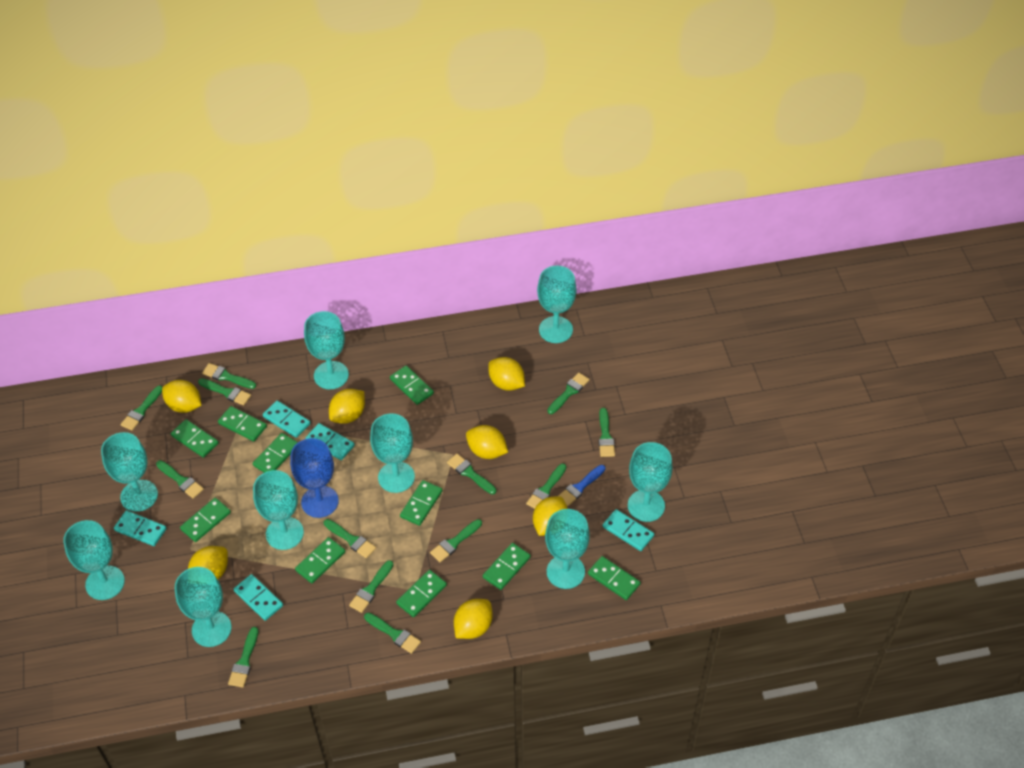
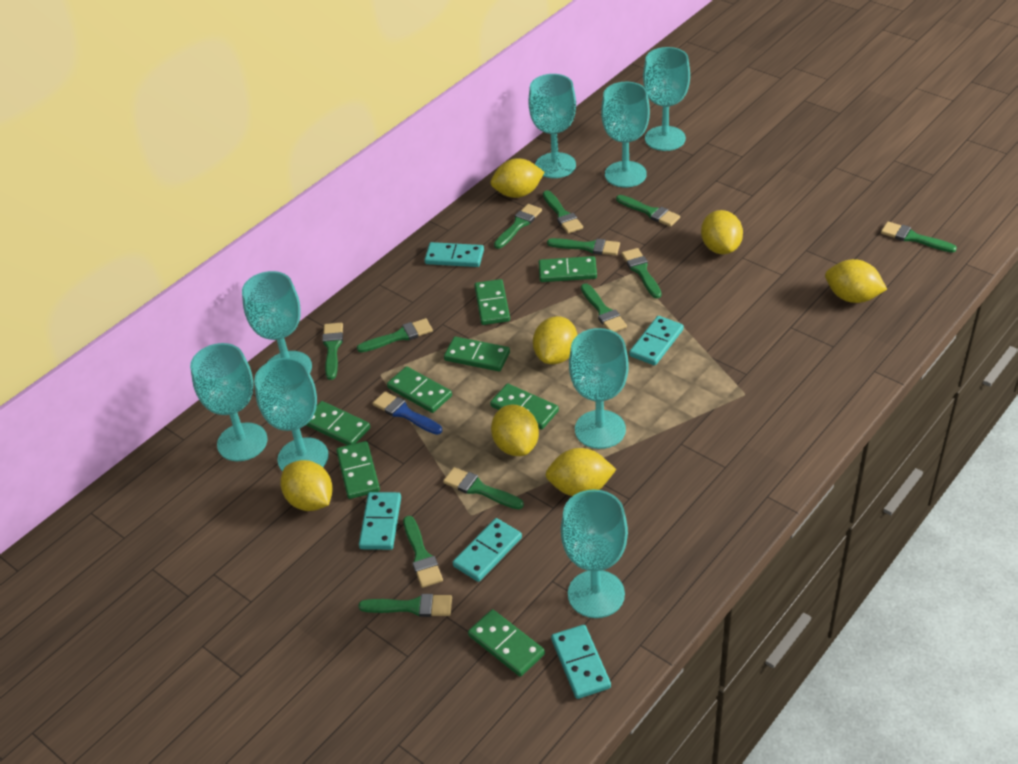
blue goblet: [290,438,339,518] = 1 -> none = 0
green brush: [121,386,162,431] [156,460,204,499] [198,378,251,405] [202,363,256,389] [228,627,259,688] [324,519,376,558] [349,560,393,613] [364,612,421,654] [430,519,482,562] [447,454,496,494] [526,463,566,509] [547,372,590,414] [599,408,615,457] = 13 -> [322,323,343,380] [357,318,433,352] [359,594,452,617] [403,516,443,588] [443,467,524,509] [494,204,542,249] [543,190,583,234] [547,238,620,255] [581,283,627,332] [616,195,680,227] [622,248,662,298] [881,221,957,253] = 12
green domino: [171,419,219,458] [180,498,231,542] [218,406,267,442] [253,433,298,473] [295,537,345,583] [390,365,434,405] [396,570,447,617] [400,480,442,526] [483,543,531,590] [588,556,641,600] = 10 -> [306,401,370,445] [336,441,380,499] [387,366,452,413] [444,337,510,372] [468,609,545,677] [474,279,510,325] [490,384,559,430] [539,256,597,282] = 8
turquoise goblet: [63,520,125,600] [101,432,158,512] [175,567,232,647] [253,470,304,550] [304,311,349,389] [370,413,415,493] [537,266,577,343] [545,509,590,589] [628,442,673,522] = 9 -> [190,343,268,461] [242,271,312,373] [254,358,329,472] [528,74,576,178] [561,489,628,618] [569,328,629,449] [601,82,650,187] [643,47,690,151] = 8

